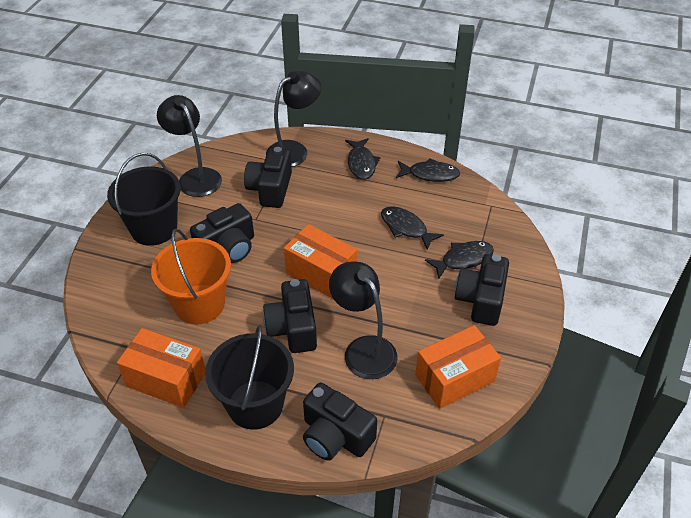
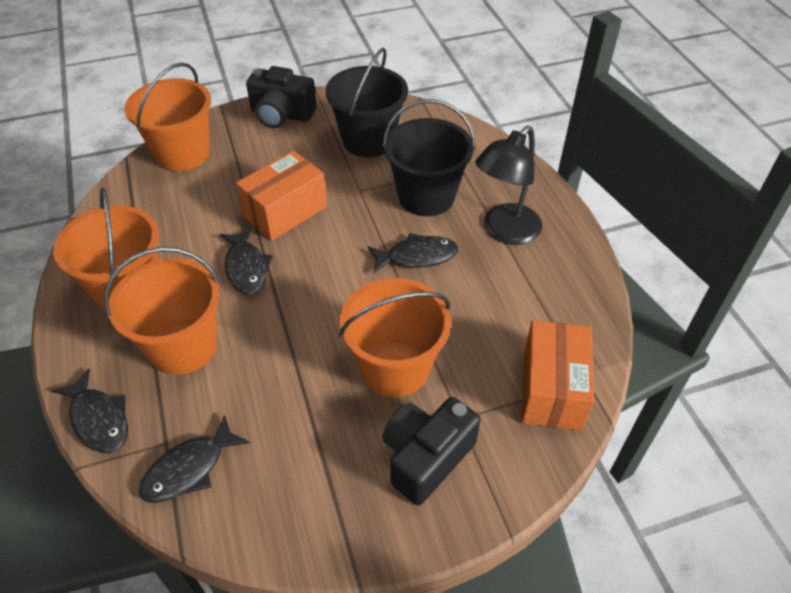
black camera: [190,203,254,263] [244,147,292,208] [263,279,317,353] [303,382,377,461] [455,254,509,326] = 5 -> [246,66,317,128] [382,397,481,506] = 2
black lamp: [157,95,222,197] [266,71,321,167] [329,261,397,379] = 3 -> [476,125,542,245] = 1
orange box: [117,328,205,408] [284,224,357,299] [415,325,501,409] = 3 -> [236,151,327,241] [522,320,594,431] = 2
orange bucket: [151,228,231,324] = 1 -> [53,188,159,311] [104,247,220,375] [125,62,211,171] [339,278,451,397] = 4

